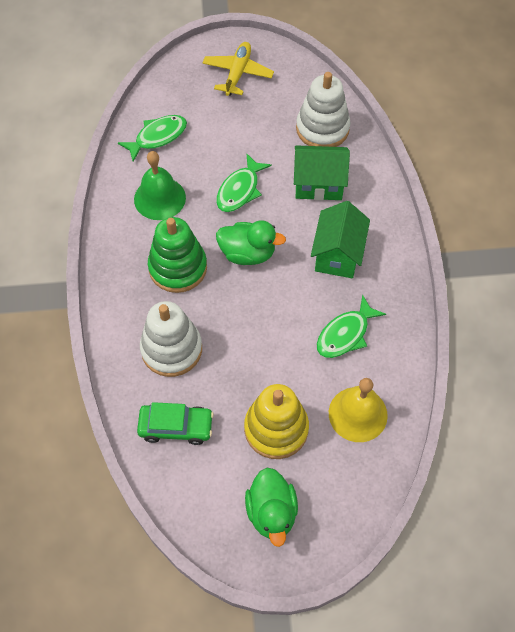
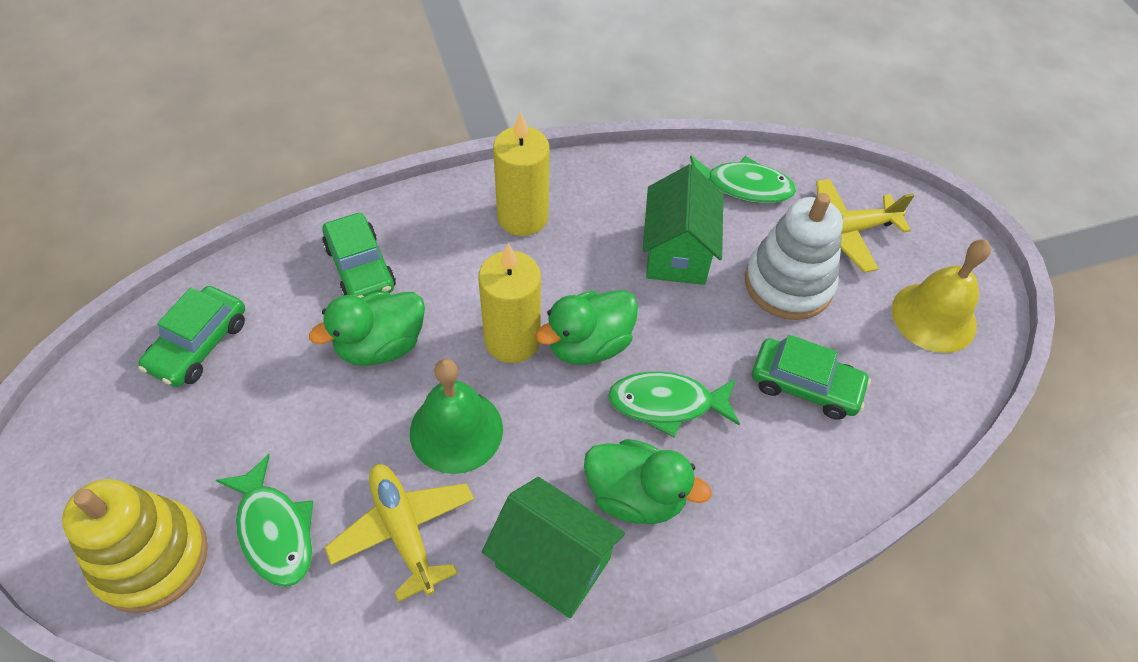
green car: [137,402,214,445] = 1 -> [138,286,245,387] [322,213,396,298] [752,335,871,420] = 3
green duck: [216,220,286,265] [245,468,298,547] = 2 -> [309,291,425,366] [536,290,638,365] [584,439,712,524] = 3
green stacking toy: [148,217,207,293] = 1 -> none = 0
white stacking toy: [140,301,202,377] [296,72,351,147] = 2 -> [745,193,843,320] = 1
yellow candle: none = 0 -> [478,243,541,363] [493,112,550,236] = 2
yellow plane: [202,42,274,96] = 1 -> [324,464,474,602] [816,179,914,273] = 2

